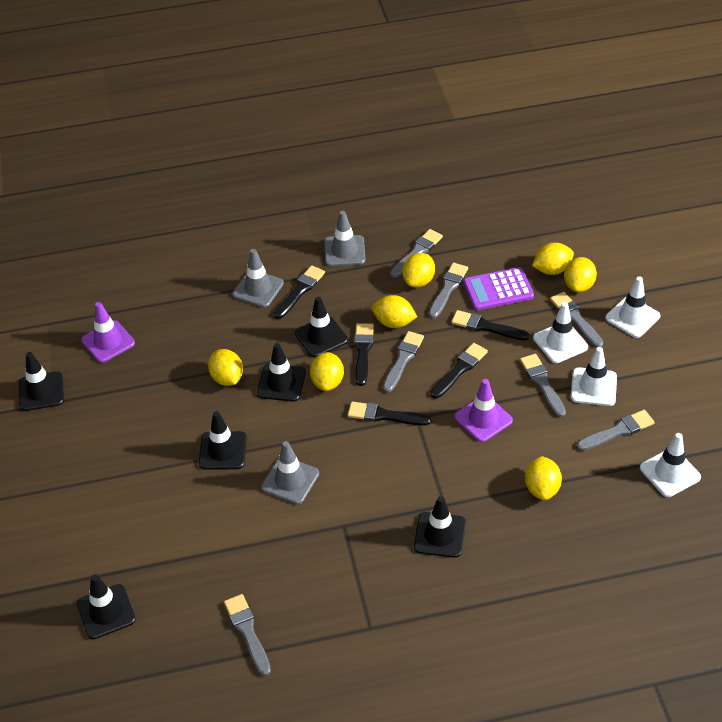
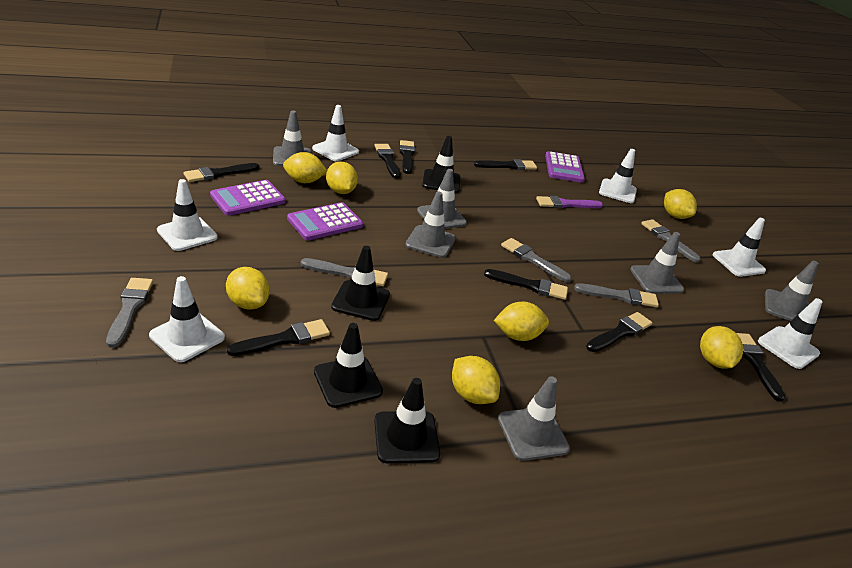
black brush: [274,265,325,319] [348,402,431,426] [354,323,374,386] [431,343,488,399] [451,310,529,341] = 5 -> [184,163,259,182] [227,319,330,356] [374,144,401,179] [399,140,415,174] [474,159,537,170] [484,269,568,300] [586,312,652,352] [736,333,786,402] = 8
black traffic cone: [19,352,64,411] [77,574,136,639] [199,411,247,470] [257,343,306,402] [295,297,348,357] [414,496,466,558] = 6 -> [314,323,383,408] [331,246,390,321] [374,378,440,463] [422,136,460,193] = 4
grey brush: [224,594,271,676] [383,331,424,393] [390,229,443,278] [429,263,468,319] [520,354,566,417] [550,292,603,348] [577,410,655,451] = 7 -> [106,278,153,348] [301,258,388,286] [501,238,572,282] [574,283,659,307] [641,219,701,263] = 5
grey traffic cone: [232,249,284,308] [261,441,319,504] [324,211,365,266] = 3 -> [273,110,311,166] [405,192,456,258] [417,169,467,229] [498,376,570,461] [630,232,684,294] [765,261,819,321] = 6
purple brush: none = 0 -> [536,196,603,208] = 1
purple calculator: [463,267,534,311] = 1 -> [210,180,286,216] [287,202,363,240] [545,151,585,183] = 3
purple traffic cone: [81,302,135,363] [454,379,513,442] = 2 -> none = 0
white traffic cone: [533,302,588,363] [571,347,617,406] [605,276,660,338] [640,433,701,497] = 4 -> [149,276,225,362] [157,179,218,251] [312,105,359,161] [599,149,637,203] [713,218,766,277] [758,298,822,369] = 6

